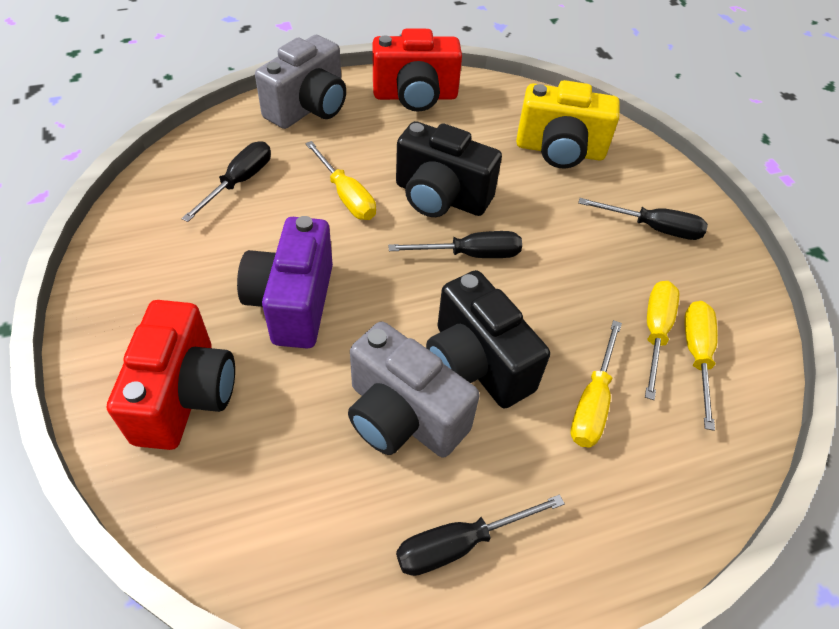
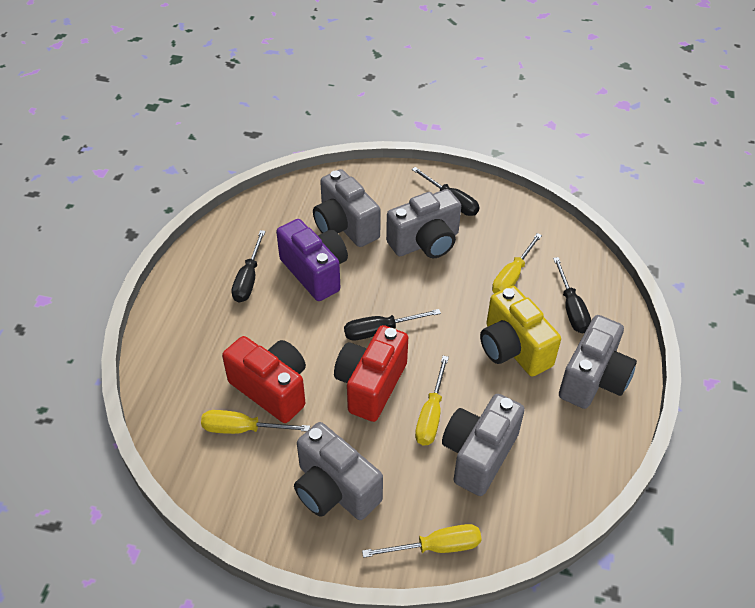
black camera: [396,121,502,217] [426,270,550,408] = 2 -> none = 0
grey camera: [255,35,346,129] [348,321,480,457] = 2 -> [294,422,383,520] [313,169,381,247] [386,189,461,258] [442,394,525,496] [559,315,637,409] = 5

